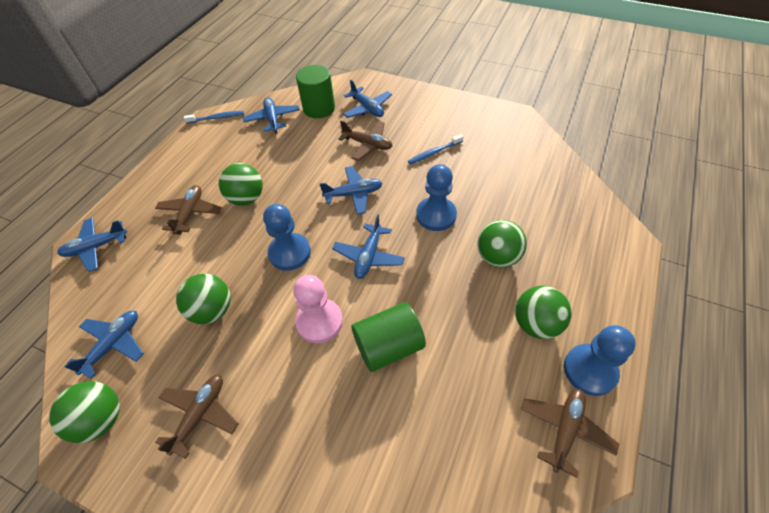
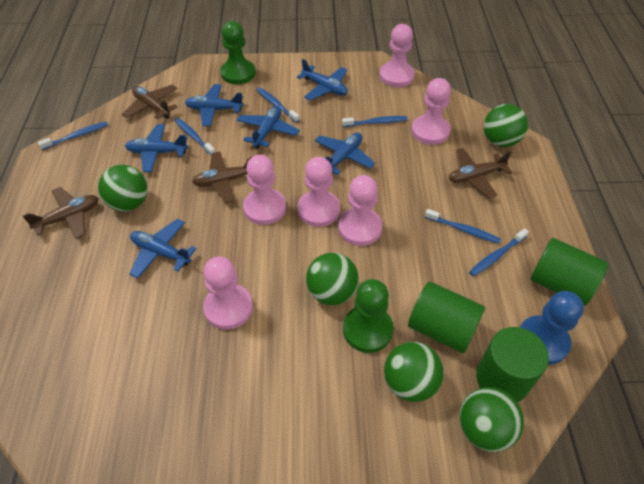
blue pawn: [263,204,311,271] [416,164,457,231] [564,325,636,396] = 3 -> [520,291,584,365] = 1
blue toothbrush: [184,111,244,124] [408,134,463,164] = 2 -> [38,122,108,150] [174,118,215,156] [257,88,300,123] [342,116,408,127] [425,209,501,244] [469,228,529,276] = 6
green cylinder: [296,65,335,118] [351,302,426,372] = 2 -> [408,282,485,353] [476,327,549,402] [530,238,608,306] = 3
green pawn: none = 0 -> [220,21,256,84] [343,279,393,353] = 2
pink pawn: [293,275,343,343] = 1 -> [203,257,253,329] [243,155,286,225] [297,157,340,227] [338,175,382,246] [380,24,415,87] [411,78,451,145] = 6

